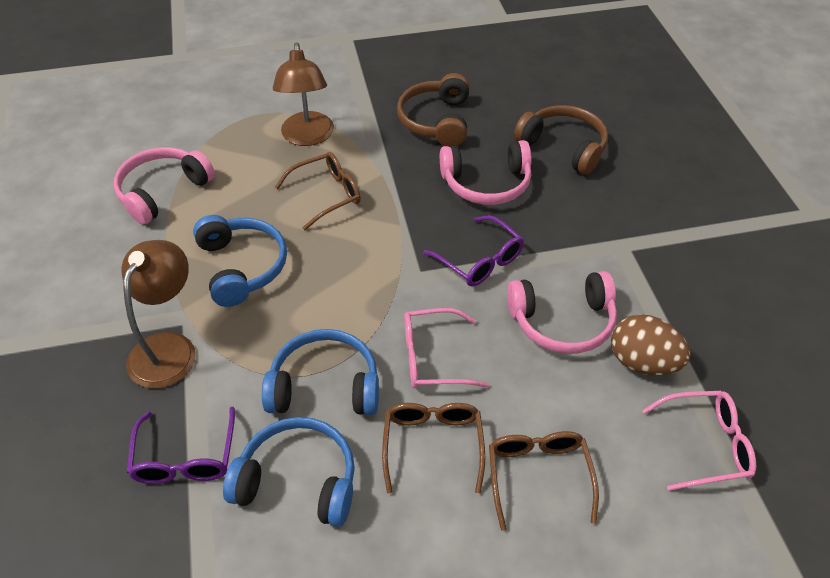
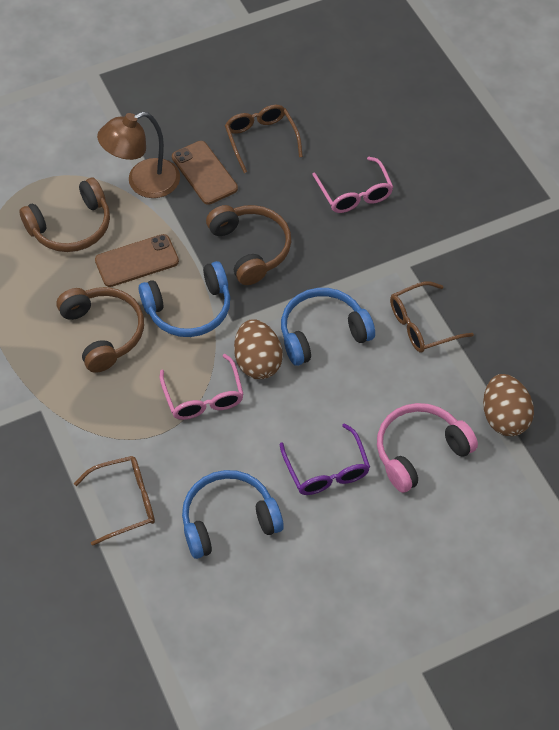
brown egg: [611,314,691,375] = 1 -> [234,320,283,379] [483,374,534,436] = 2
brown headphones: [397,73,469,147] [514,105,608,175] = 2 -> [20,178,110,252] [57,287,144,373] [206,205,291,285] = 3
brown lamp: [121,240,196,389] [273,42,334,146] = 2 -> [97,112,180,198] = 1
brown phone: none = 0 -> [95,234,179,287] [172,141,238,205] = 2
pink headphones: [114,147,215,225] [440,140,531,205] [507,271,617,354] = 3 -> [377,403,478,493] = 1
purple glasses: [127,407,235,484] [423,215,524,287] = 2 -> [279,423,370,495] = 1

